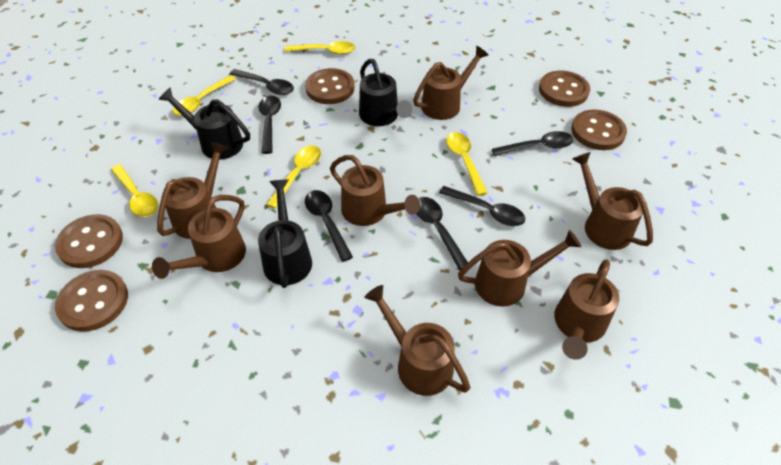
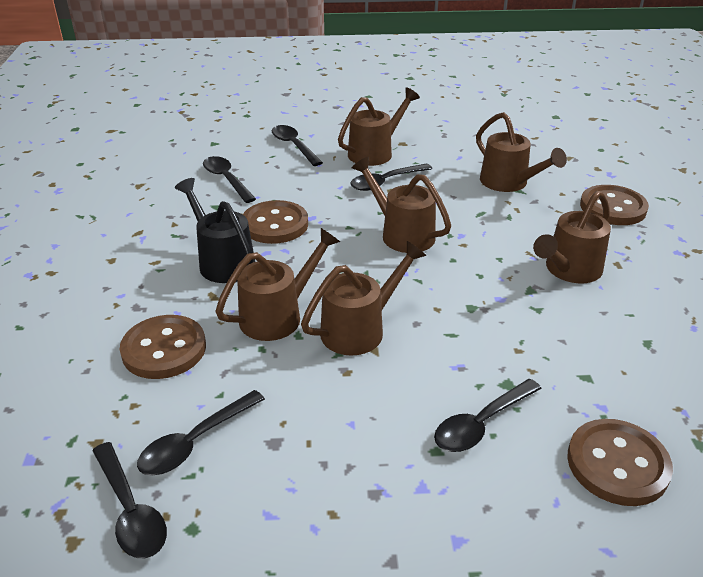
black watering can: [159,87,250,160] [258,180,312,288] [359,59,412,126] = 3 -> [175,178,255,283] = 1
brown button: [55,214,123,268] [55,270,128,332] [305,68,355,104] [539,71,590,107] [571,109,627,150] = 5 -> [120,315,206,379] [243,200,308,244] [567,419,673,506] [580,185,649,225] = 4
brown watering can: [152,195,246,279] [157,142,229,239] [330,155,420,226] [364,285,470,396] [413,46,488,120] [458,230,581,307] [554,259,619,360] [572,152,653,250] = 8 -> [215,228,340,341] [301,241,427,356] [338,87,420,166] [352,156,451,253] [476,112,567,192] [533,191,611,283] = 6
yellow spoon: [111,164,158,217] [173,75,236,116] [266,145,321,209] [285,41,356,55] [446,132,487,196] = 5 -> none = 0

